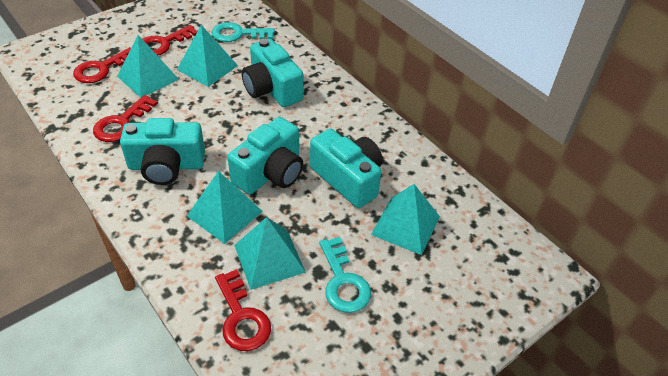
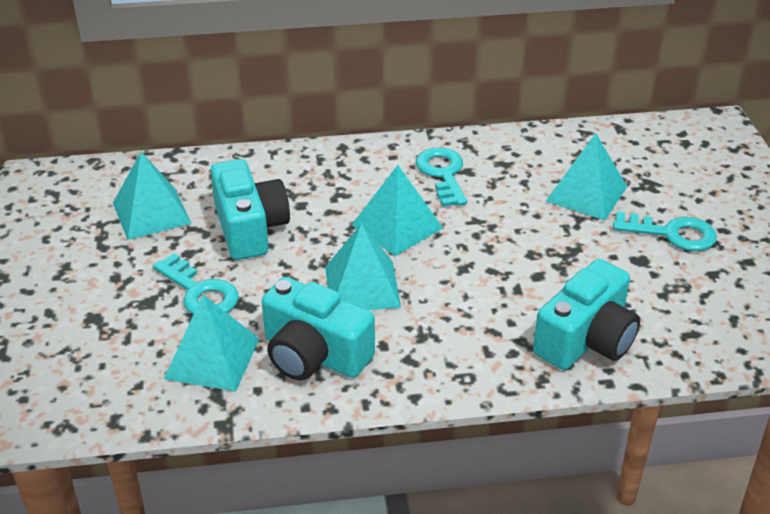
red key: [73,47,131,83] [93,95,158,142] [143,25,198,56] [215,269,271,351] = 4 -> none = 0
turquoise camera: [120,118,205,185] [227,117,303,194] [242,39,304,107] [310,129,382,208] = 4 -> [210,159,290,260] [262,277,375,381] [533,259,640,370] = 3
turquoise key: [211,22,275,42] [319,237,371,313] = 2 -> [153,253,239,315] [416,147,467,207] [613,212,717,251] = 3

